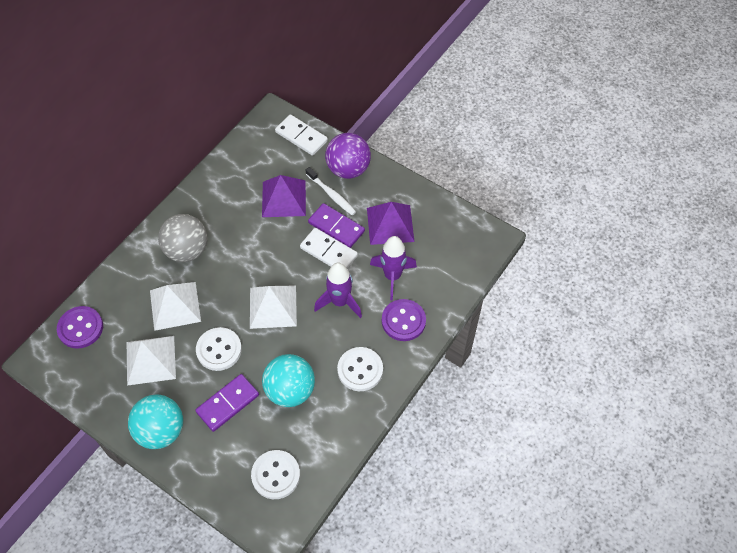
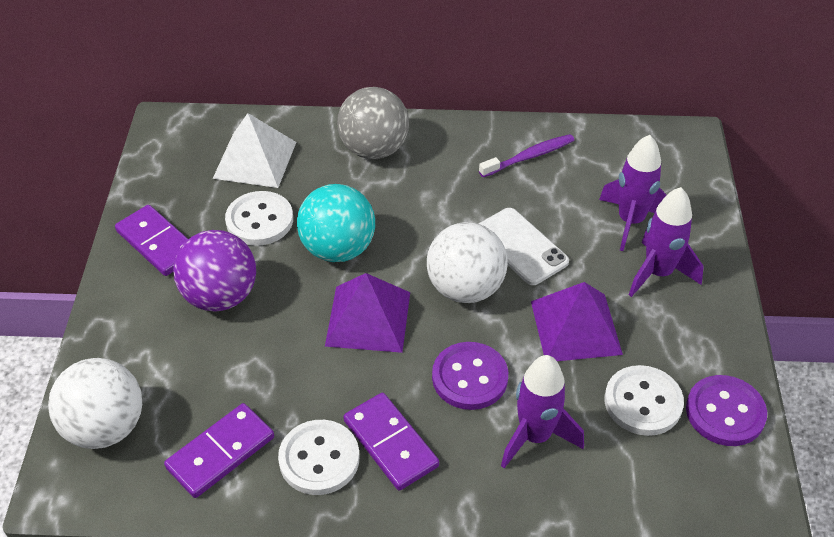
purple domino: [195,374,259,432] [308,203,365,248] = 2 -> [115,205,188,276] [164,403,274,498] [344,393,439,491] = 3
purple rocket: [314,263,362,318] [370,236,417,300] = 2 -> [501,355,584,468] [599,135,666,251] [629,187,704,297] = 3
purple toothbrush: none = 0 -> [479,134,574,177] = 1
turquoise ball: [128,394,183,449] [262,354,315,407] = 2 -> [297,184,375,262] = 1
white ball: none = 0 -> [48,358,142,449] [427,222,508,303] = 2
white domino: [275,114,328,156] [300,228,358,268] = 2 -> none = 0
white phone: none = 0 -> [478,208,569,285] = 1
white pyramid: [127,336,176,386] [150,282,201,331] [250,285,297,329] = 3 -> [213,113,296,188] = 1
white toothbrush: [306,167,356,215] = 1 -> none = 0

